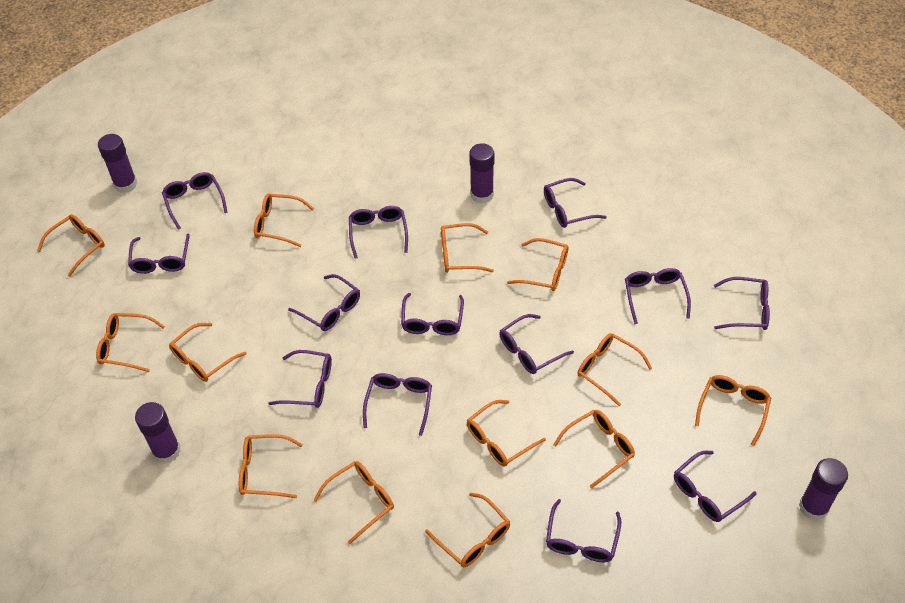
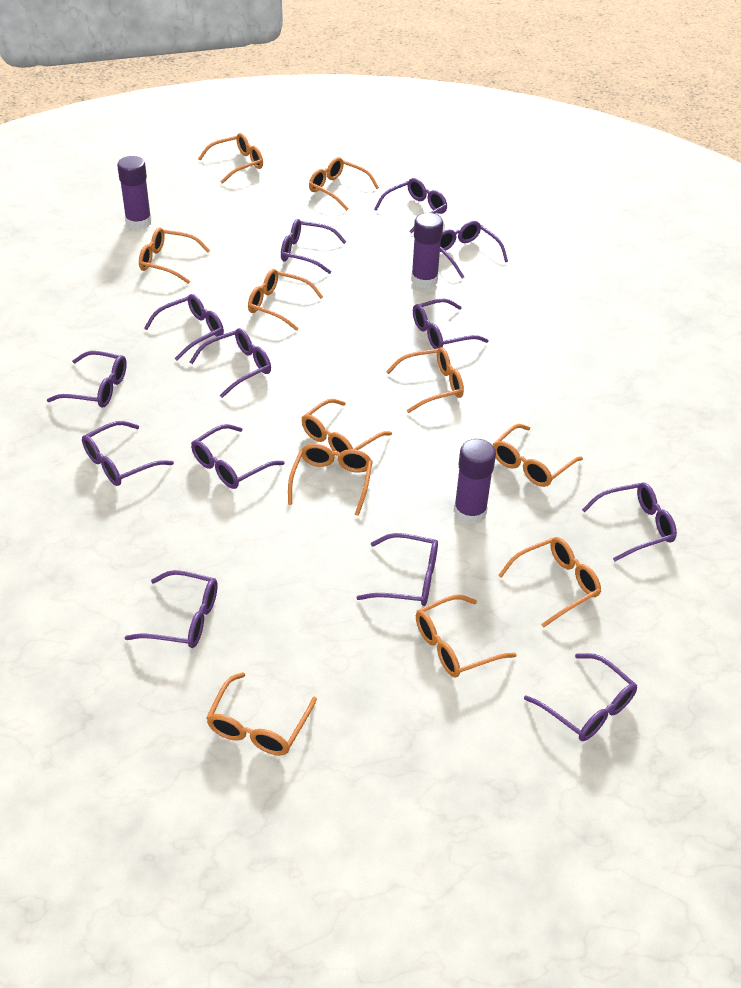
orange glasses: [37,214,105,277] [96,313,165,372] [169,323,247,382] [239,434,303,498] [254,194,314,247] [313,461,394,544] [425,493,510,567] [441,223,494,273] [467,400,546,467] [507,238,568,291] [553,410,635,489] [577,333,652,406] [695,375,771,446] = 13 -> [139,228,210,284] [198,133,263,184] [206,672,317,756] [248,269,323,331] [288,444,373,516] [301,399,392,453] [309,157,379,211] [386,347,464,413] [416,595,517,678] [493,424,583,487] [498,537,601,628] = 11
purple glue stick: [98,134,137,193] [135,402,181,464] [469,143,494,204] [799,458,848,521] = 4 -> [117,156,152,230] [411,213,443,288] [454,439,496,525] = 3

